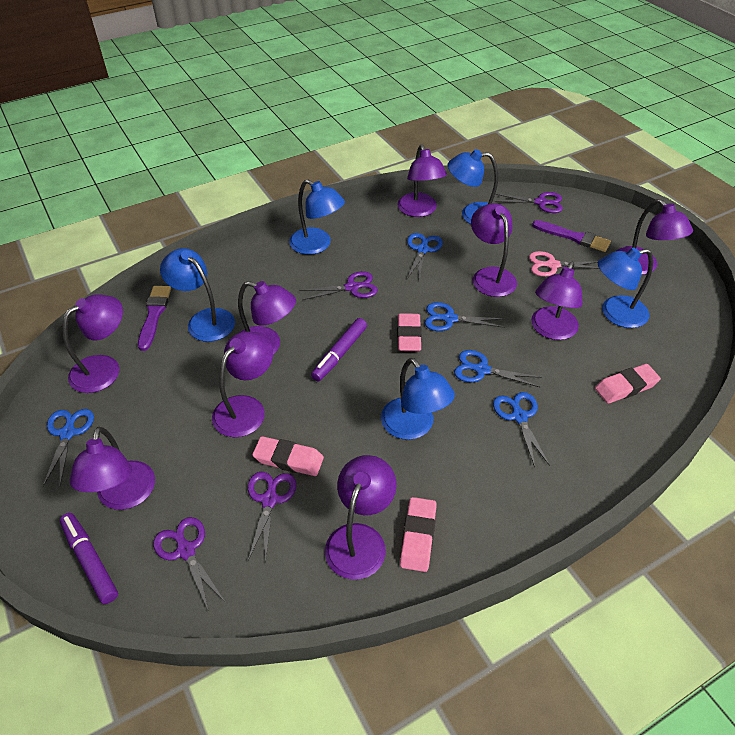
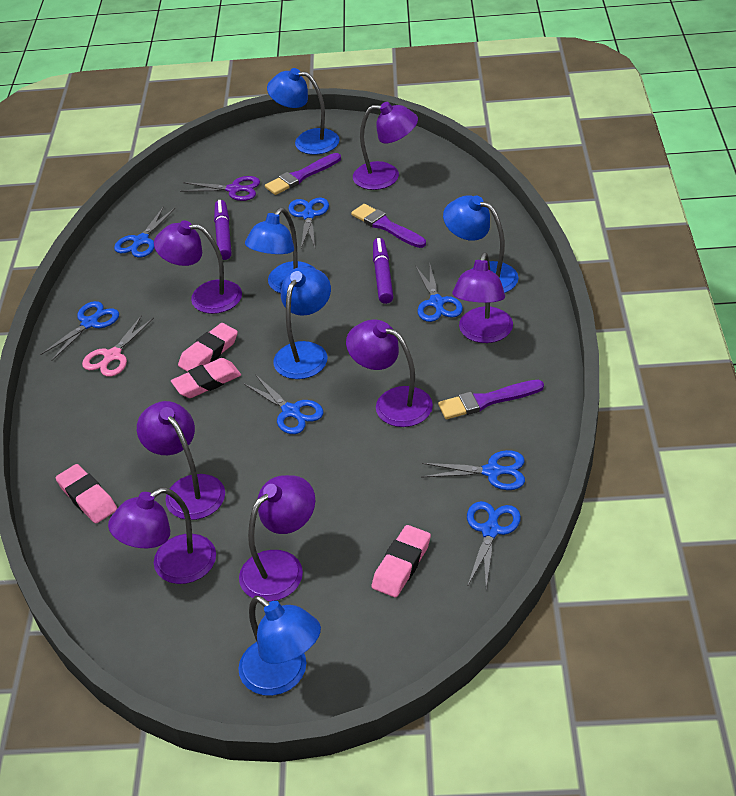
blue scissors: [43,409,94,486] [407,233,443,280] [425,302,505,331] [454,350,542,387] [493,392,550,467] = 5 -> [40,301,119,361] [114,206,175,258] [243,374,323,434] [288,197,329,248] [416,265,463,322] [421,450,525,490] [467,501,521,588] = 7
purple brush: [138,286,171,351] [532,220,611,252] = 2 -> [265,153,341,195] [351,204,426,248] [438,380,544,419] = 3
purple lamp: [62,294,123,393] [70,427,155,510] [212,332,273,437] [238,281,296,355] [325,455,396,580] [397,145,447,217] [471,203,517,297] [531,261,583,340] [616,199,693,275] = 9 -> [108,487,216,584] [137,401,225,520] [154,220,242,314] [239,475,315,602] [346,319,433,427] [353,102,418,190] [452,252,513,343] = 7
purple scissors: [153,517,226,611] [248,472,297,563] [299,271,378,300] [495,192,563,213] = 4 -> [180,176,260,201] = 1

